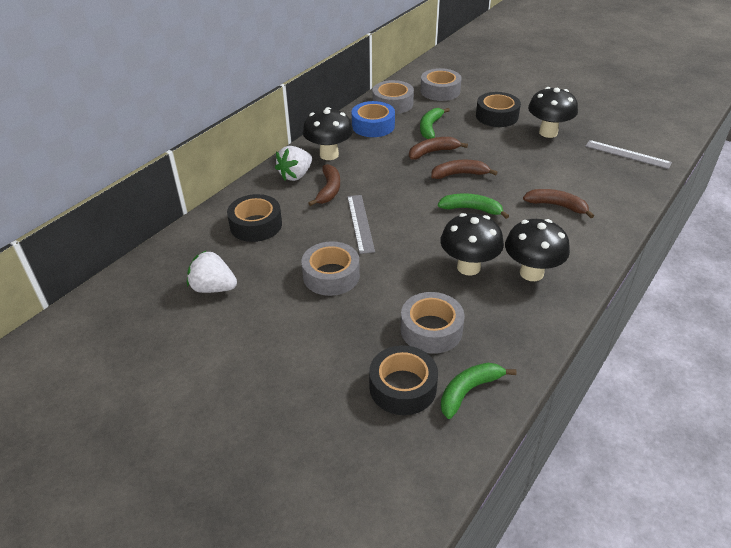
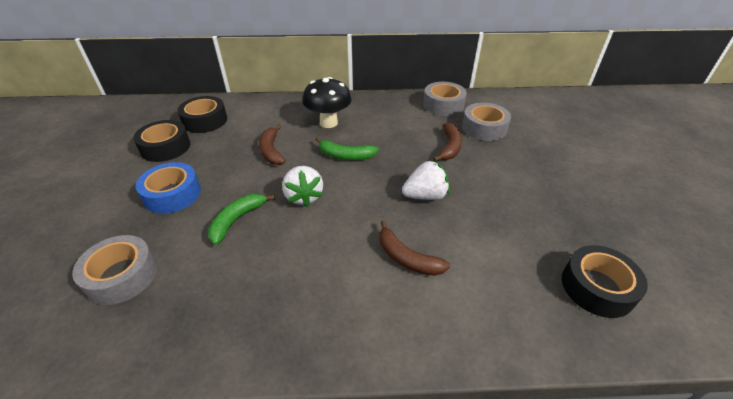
black mushroom: [303,107,353,160] [440,213,504,276] [505,219,570,281] [528,87,578,138] = 4 -> [303,77,352,128] = 1
brown banana: [308,164,340,206] [409,137,468,160] [431,160,498,179] [523,189,594,218] = 4 -> [259,125,285,165] [379,220,450,276] [433,123,462,162] = 3
green banana: [420,108,450,139] [438,193,509,219] [441,363,516,419] = 3 -> [208,194,275,245] [315,137,379,160] = 2
grey ruler: [347,195,375,254] [585,140,672,169] = 2 -> none = 0
grey tape: [301,241,360,296] [372,80,414,114] [401,292,465,354] [420,68,462,101] = 4 -> [72,235,157,305] [423,82,467,116] [462,103,511,141] = 3

